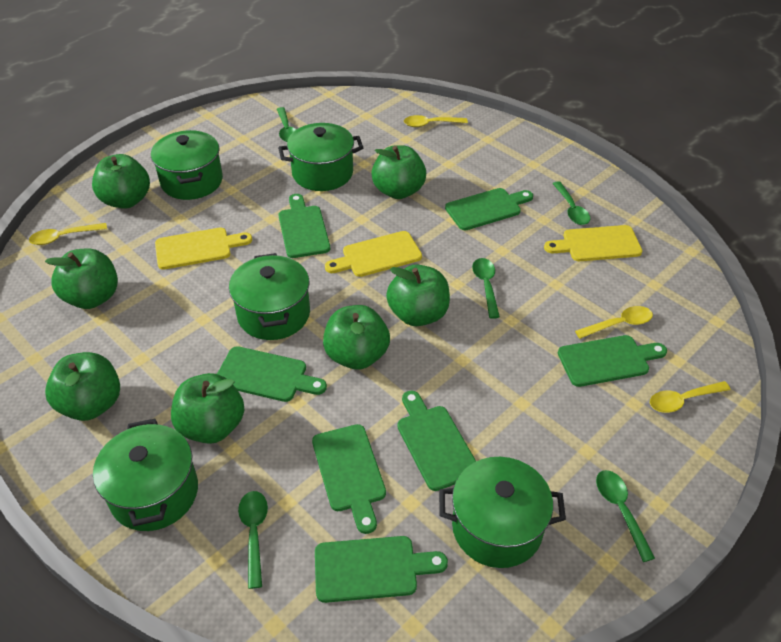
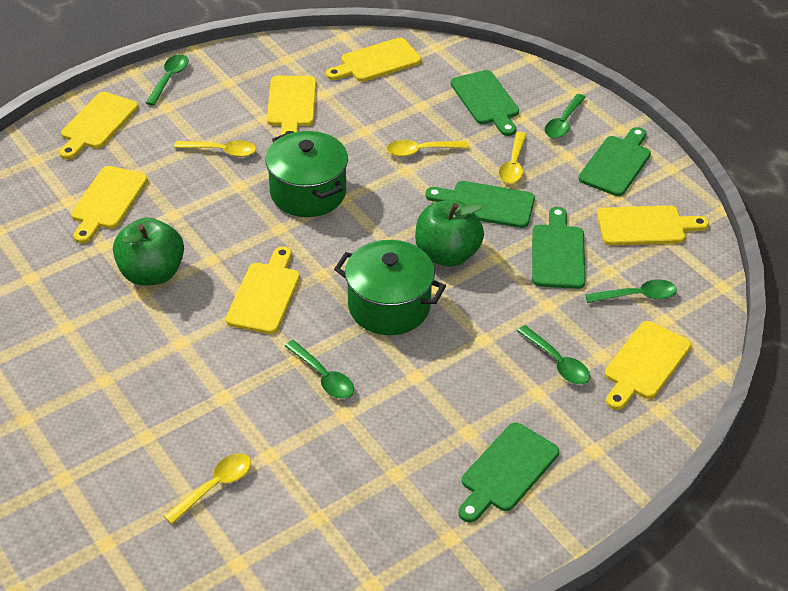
green apple: [45,249,118,309] [45,352,120,421] [92,154,150,209] [171,373,245,444] [323,305,390,370] [371,145,426,199] [386,264,450,326] = 7 -> [113,218,184,286] [415,200,484,267] = 2
green cutting board: [217,346,327,402] [279,194,330,258] [312,424,386,534] [315,536,448,603] [397,390,476,491] [445,188,533,230] [558,335,667,387] = 7 -> [425,181,535,228] [450,70,519,136] [458,422,559,523] [532,207,585,289] [578,127,651,196] = 5
green pot: [93,419,198,531] [151,130,223,200] [229,253,310,340] [278,123,363,191] [439,457,566,568] = 5 -> [265,131,348,217] [334,240,446,335] = 2
yellow cutting board: [155,228,252,270] [325,231,422,277] [544,225,642,261] = 3 -> [60,92,138,159] [71,166,148,243] [226,246,300,334] [267,76,316,135] [326,38,421,82] [597,205,709,245] [605,321,691,410] = 7

